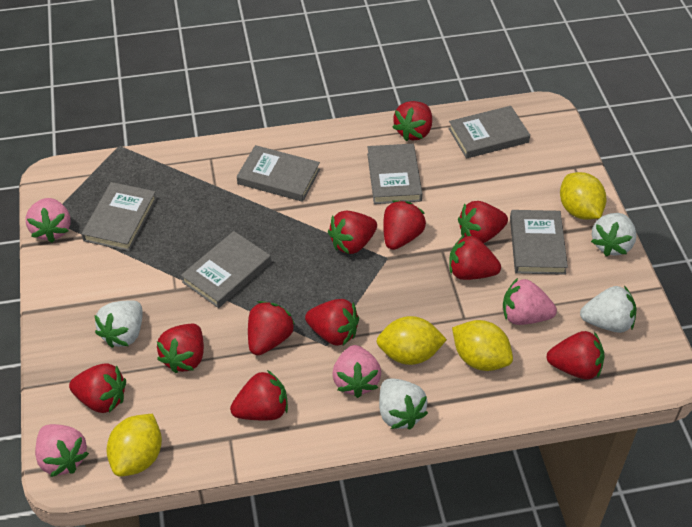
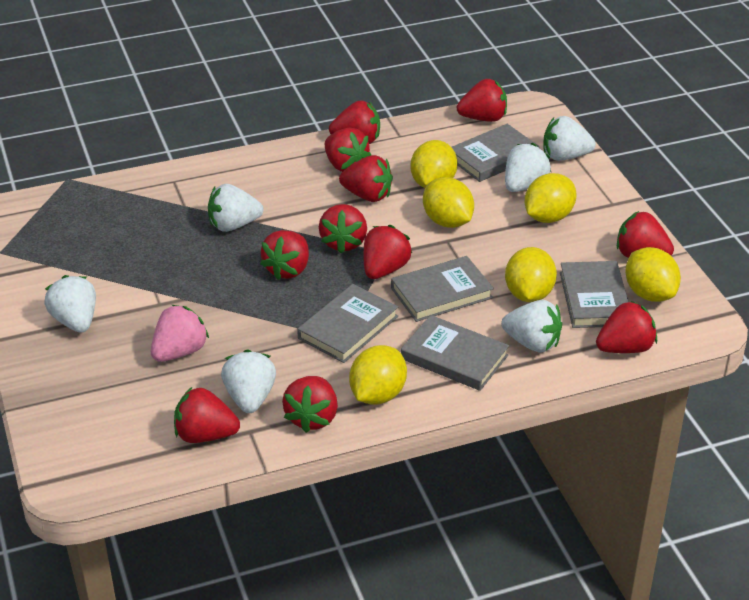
grey book: [81,182,157,251] [181,231,271,308] [237,145,320,202] [367,144,422,204] [448,106,530,159] [510,210,568,275] = 6 -> [297,284,398,363] [391,256,494,322] [401,315,509,391] [452,124,540,182] [560,261,628,328] = 5
pink strawberry: [26,198,71,243] [35,424,89,477] [332,345,381,398] [503,278,557,325] = 4 -> [151,305,209,362] = 1
white strawberry: [95,300,143,348] [379,378,428,430] [580,286,637,333] [591,213,636,256] = 4 -> [44,275,96,332] [208,184,263,232] [221,349,276,413] [501,300,562,353] [505,143,551,192] [543,116,596,161] = 6
yellow lemon: [106,414,162,477] [376,316,447,365] [452,320,513,371] [560,172,607,220] = 4 -> [349,345,407,405] [411,140,458,188] [423,177,474,228] [505,247,557,302] [524,173,576,223] [625,247,681,302] = 6

